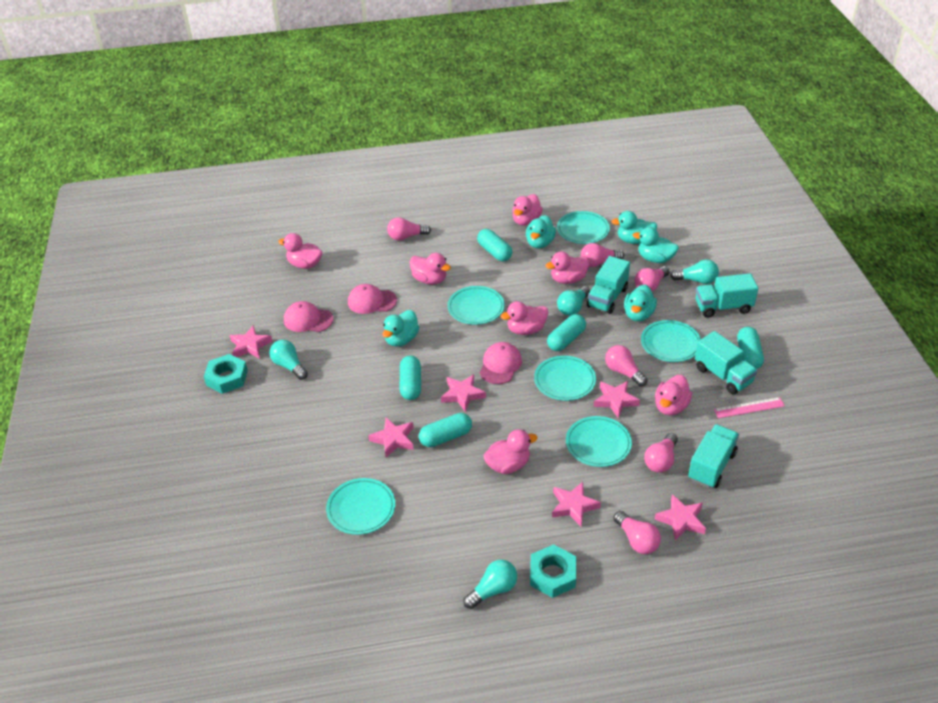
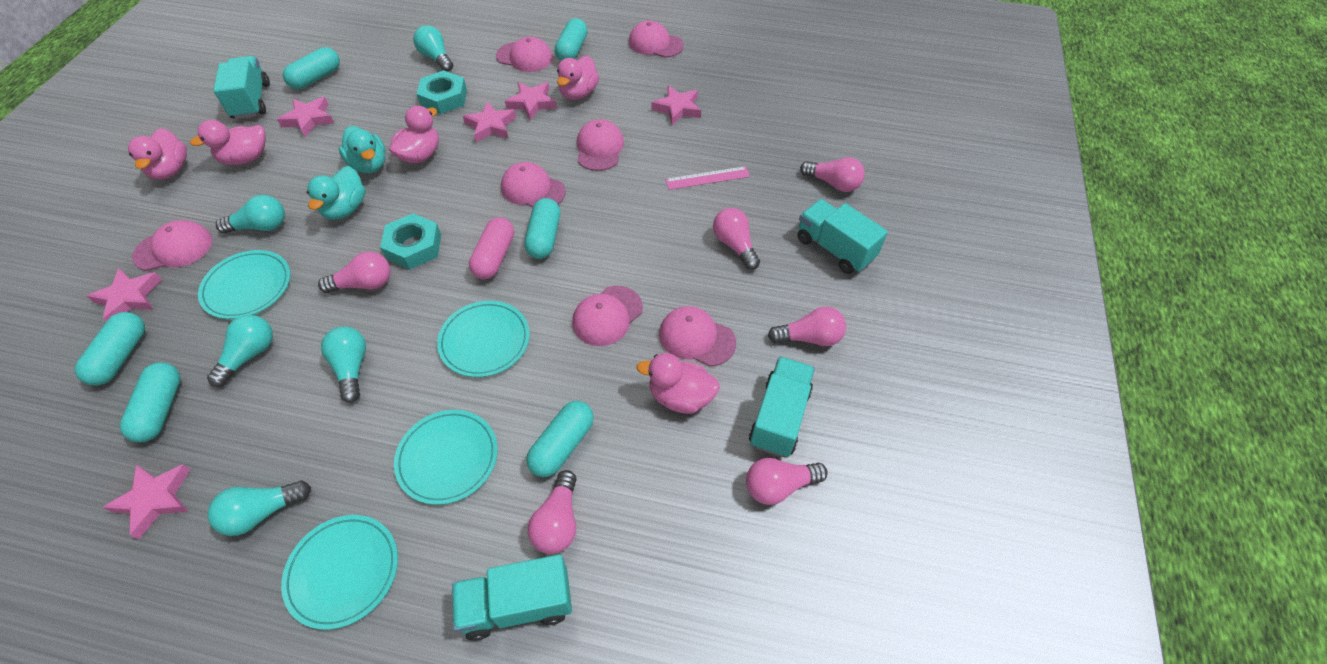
pink cap: [284,301,334,332] [348,284,397,314] [480,342,522,384] = 3 -> [132,220,212,271] [496,37,553,72] [501,162,566,207] [572,286,643,346] [577,119,624,171] [629,20,684,58] [659,306,736,366] = 7
pink capsule: none = 0 -> [469,217,514,279] = 1
pink duck: [278,233,323,269] [410,253,451,285] [483,429,538,474] [501,301,548,335] [512,194,543,226] [545,251,590,284] [655,375,692,415] = 7 -> [128,128,187,180] [190,120,266,165] [389,106,439,163] [557,56,599,100] [637,353,720,414] = 5
turquoise capsule: [400,356,421,400] [419,413,472,447] [477,229,512,261] [547,314,586,351] [737,327,764,369] = 5 -> [75,312,145,385] [120,362,181,442] [283,47,340,89] [525,198,560,259] [526,401,594,477] [555,18,588,61] = 6
turquoise duck: [382,310,419,347] [526,215,556,248] [611,211,657,244] [624,284,657,322] [633,227,679,263] = 5 -> [307,166,366,220] [339,126,386,173] = 2
turquoise light bulb: [270,340,308,380] [463,560,517,609] [557,286,590,316] [670,259,719,284] = 4 -> [207,315,273,387] [207,481,311,536] [216,195,285,234] [321,327,366,403] [413,25,453,72] = 5
turquoise plate: [326,478,395,535] [447,286,505,325] [534,356,596,401] [557,211,610,244] [566,416,632,467] [641,320,701,362] = 6 -> [198,250,290,319] [281,515,398,630] [394,410,498,505] [437,301,530,377] = 4

